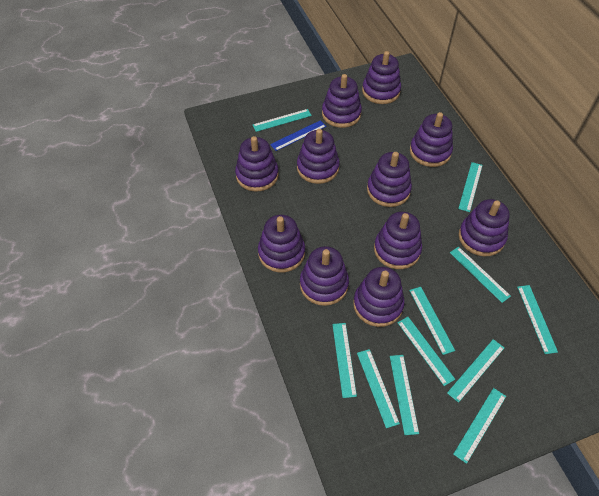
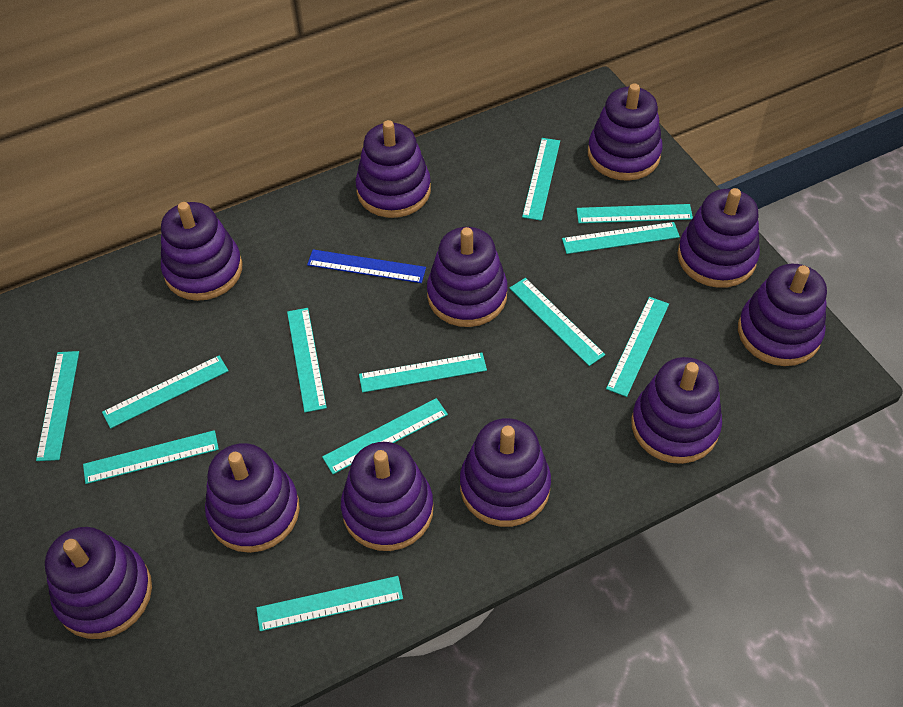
turquoise ruler: [253,109,312,132] [332,323,357,398] [357,349,400,428] [390,355,419,435] [397,317,455,386] [409,287,455,355] [447,339,504,403] [450,247,511,303] [453,388,506,464] [458,162,483,212] [517,285,558,354] = 11 -> [36,351,79,461] [83,430,219,484] [102,356,229,429] [256,576,403,631] [287,308,327,412] [322,398,448,474] [359,353,487,392] [509,278,605,366] [522,138,560,221] [562,222,680,254] [577,204,693,223] [606,297,669,397] = 12

